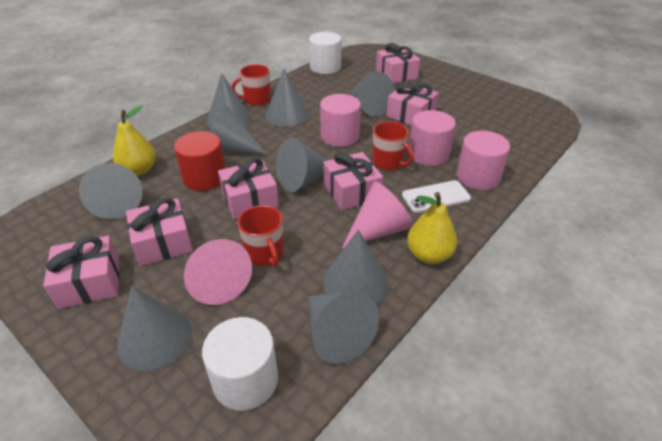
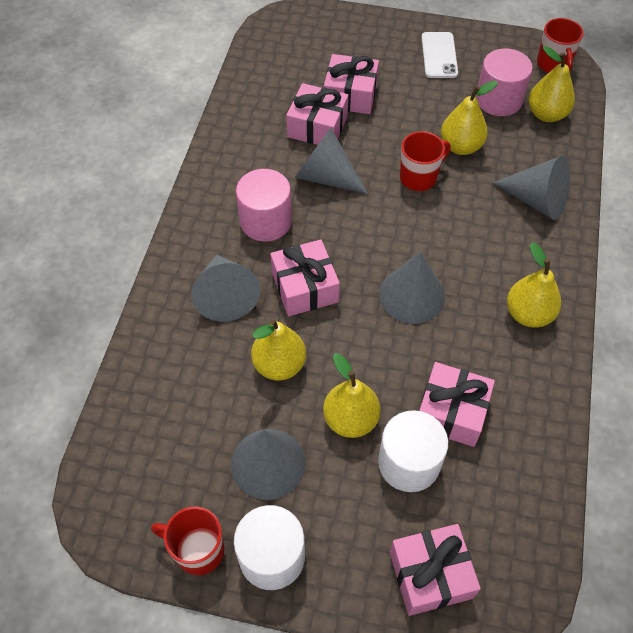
grey cone: [79,163,142,220] [117,286,192,371] [207,73,251,129] [210,106,267,155] [265,69,309,127] [276,138,328,192] [308,292,379,364] [323,229,388,304] [350,71,394,117] = 9 -> [192,255,260,322] [231,429,306,500] [295,128,368,194] [379,252,445,324] [493,156,570,220] = 5
pink cone: [184,239,252,305] [342,181,414,248] = 2 -> none = 0
pink cylinder: [320,94,361,147] [408,110,456,166] [456,131,510,190] = 3 -> [236,169,292,242] [476,48,533,116] = 2
pink gift: [43,236,119,309] [126,198,193,266] [218,158,279,219] [323,152,383,210] [376,43,420,84] [386,82,439,126] = 6 -> [270,239,340,316] [286,83,348,145] [324,54,379,114] [390,524,481,616] [419,362,495,447] = 5
red cylinder: [174,131,226,191] = 1 -> none = 0
yellow pear: [113,105,156,176] [407,192,457,264] = 2 -> [251,319,306,380] [323,353,381,438] [441,80,498,155] [507,242,561,328] [529,46,575,122] = 5

